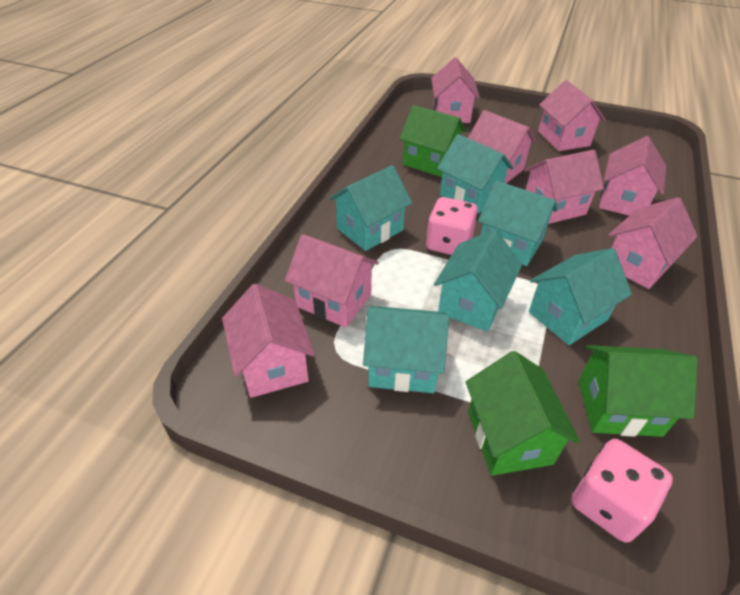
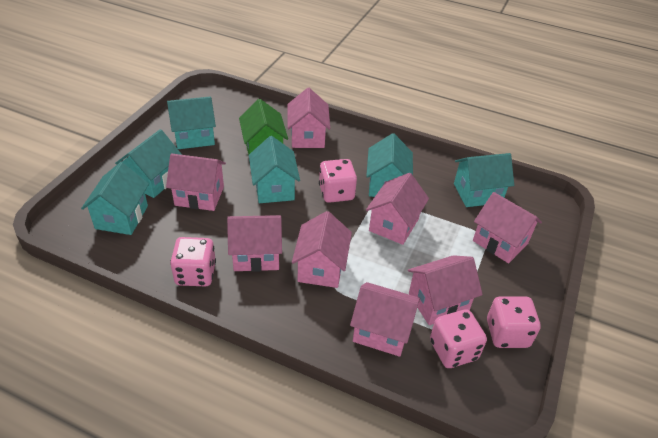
green house: [400,105,466,177] [466,351,580,476] [578,345,698,437] = 3 -> [239,99,288,155] = 1
pink dice: [426,197,478,255] [571,439,673,543] = 2 -> [170,237,216,286] [319,159,357,203] [430,309,487,368] [487,296,541,348] = 4

